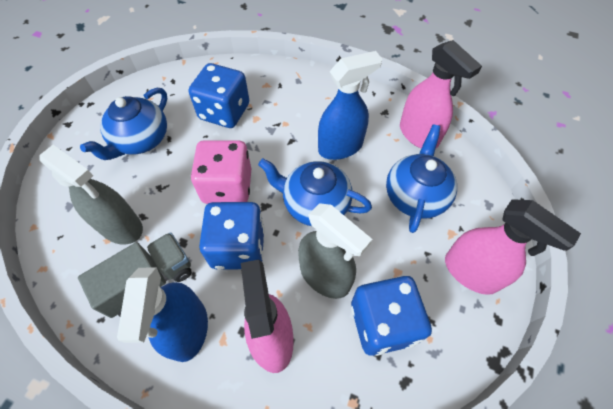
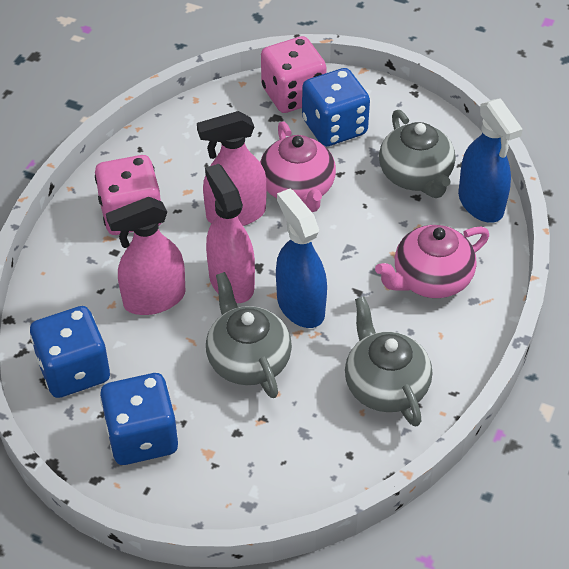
blue teapot: [80,88,167,160] [258,158,372,226] [386,125,457,233] = 3 -> none = 0
grey spray bottle: [39,145,143,245] [298,203,373,299] = 2 -> none = 0
grey teapot: none = 0 -> [206,272,292,398] [345,296,432,427] [379,110,455,198] = 3
grey truck: [78,232,192,318] = 1 -> none = 0
pink dice: [191,140,251,204] = 1 -> [95,155,161,235] [261,36,327,113] = 2
pink teapot: none = 0 -> [260,121,336,212] [375,225,489,298] = 2

